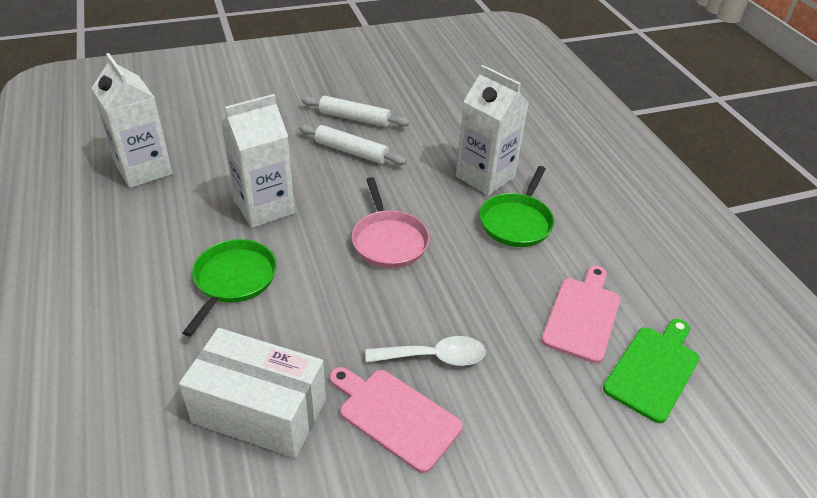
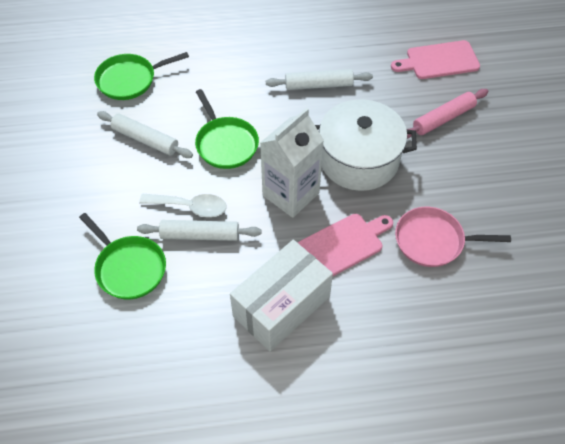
green cutting board: [603,319,699,423] = 1 -> none = 0
green pan: [183,239,277,337] [480,166,554,247] = 2 -> [79,213,166,299] [94,52,189,100] [195,89,259,169] = 3
pink rolling pin: none = 0 -> [406,89,488,139] = 1
white carton: [92,53,173,188] [221,94,295,228] [456,65,529,196] = 3 -> [260,108,324,218] = 1
white pot: none = 0 -> [315,99,417,191] = 1
white rolling pin: [299,124,407,165] [302,96,410,127] = 2 -> [97,111,193,158] [137,220,261,241] [266,69,373,90] = 3

